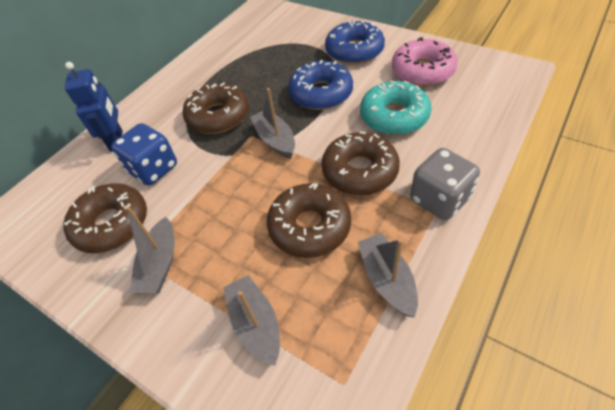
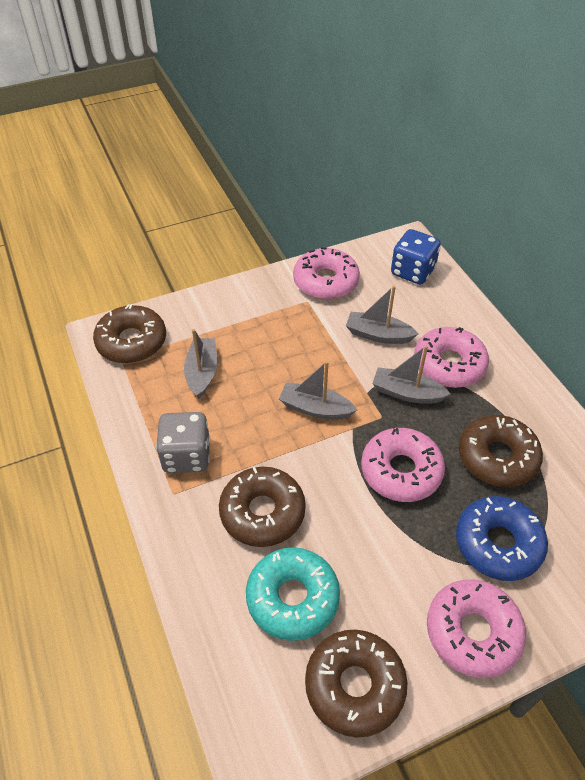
blue donut: [288,60,353,110] [325,20,385,64] = 2 -> [456,496,548,581] = 1
blue robot: [64,62,123,152] = 1 -> none = 0
pink donut: [392,37,458,86] = 1 -> [293,247,360,300] [361,428,445,502] [414,327,489,388] [427,580,526,678] = 4

